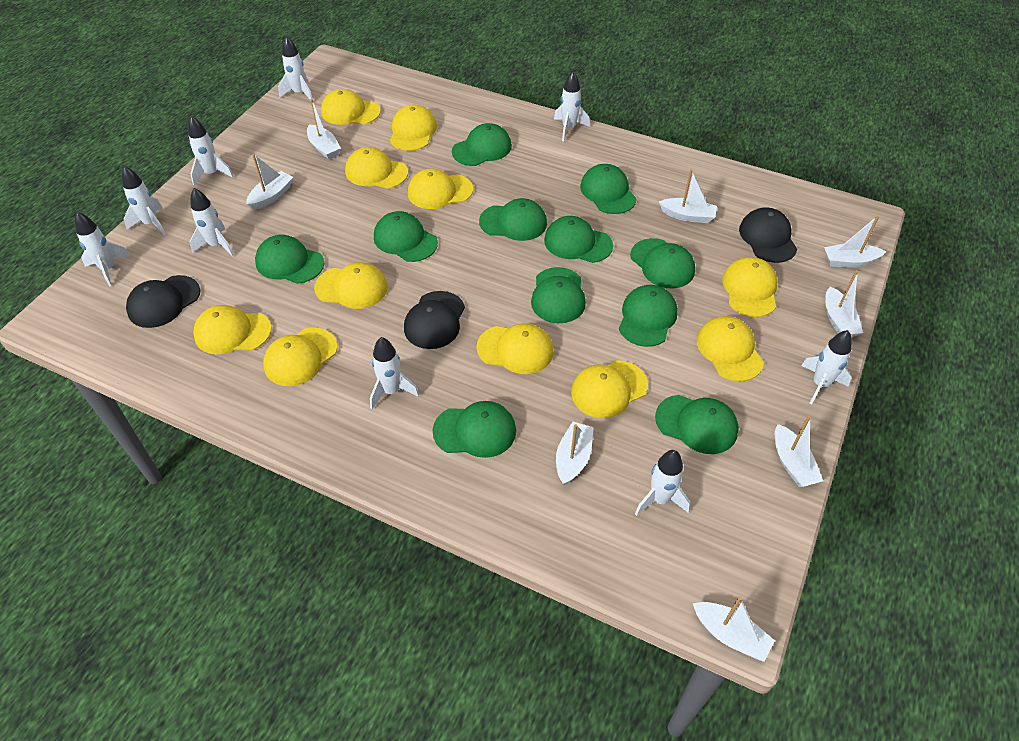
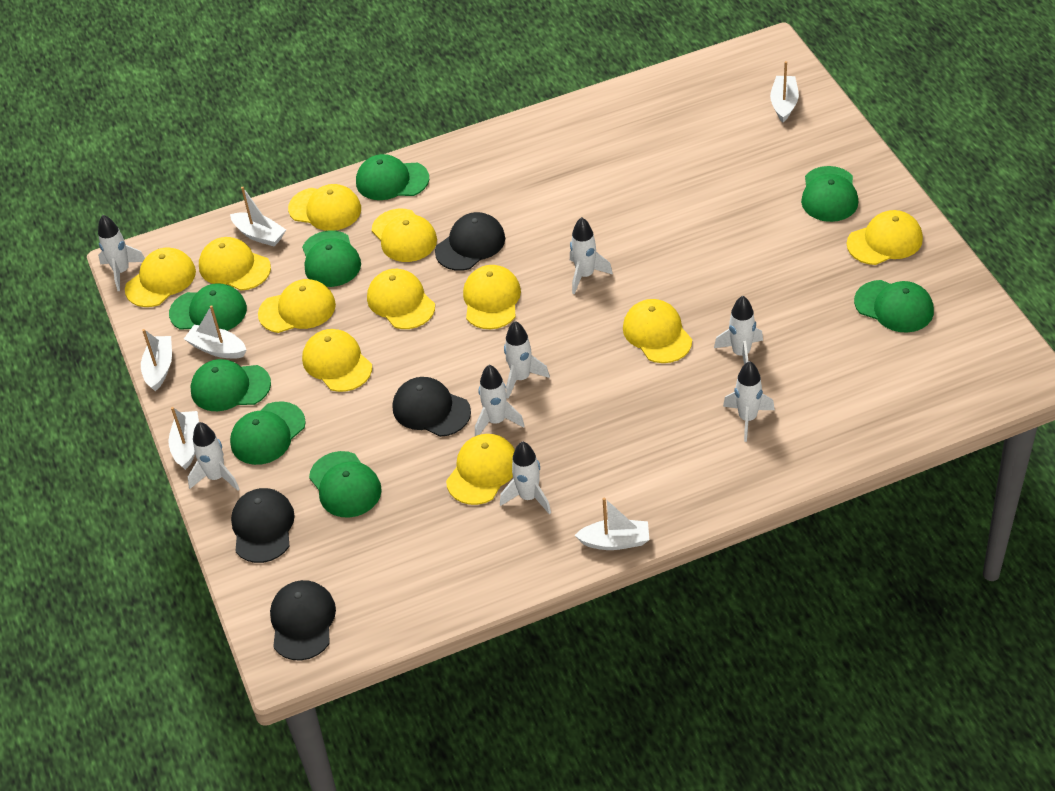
black cap: [126,275,200,328] [404,291,465,349] [739,207,797,263] = 3 -> [231,488,295,563] [270,580,336,661] [393,377,471,437] [435,212,505,271] = 4
green cap: [255,235,324,284] [374,211,438,262] [433,401,516,458] [452,123,512,166] [479,198,547,241] [531,267,586,323] [544,216,613,263] [580,164,637,214] [619,285,678,347] [630,238,695,288] [655,395,739,454] = 11 -> [169,283,247,331] [190,359,271,411] [230,401,306,465] [302,230,361,287] [309,451,382,518] [356,154,429,200] [801,166,858,222] [854,280,934,333] = 8
white boat: [246,154,293,210] [307,99,341,159] [556,422,594,485] [659,169,717,223] [693,597,775,662] [775,416,823,487] [824,216,886,268] [825,270,863,337] = 8 -> [141,329,172,391] [168,407,199,470] [184,305,246,358] [230,187,286,246] [574,497,649,550] [770,61,799,122] = 6
white rocket: [75,212,130,287] [122,166,166,235] [188,116,234,185] [190,188,234,256] [278,36,313,100] [370,337,419,409] [554,71,590,141] [635,450,690,516] [801,330,852,404] = 9 -> [98,215,145,291] [188,422,239,491] [475,365,525,436] [500,441,551,514] [504,321,550,399] [570,217,613,294] [714,296,763,364] [723,361,775,442] = 8

